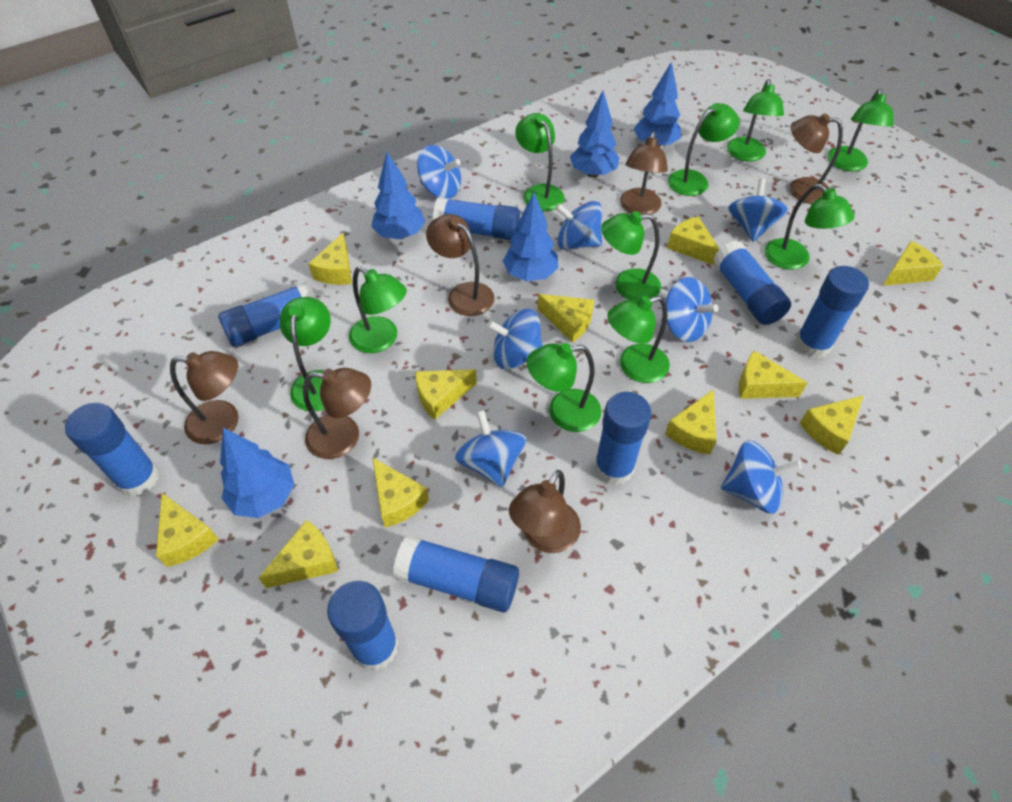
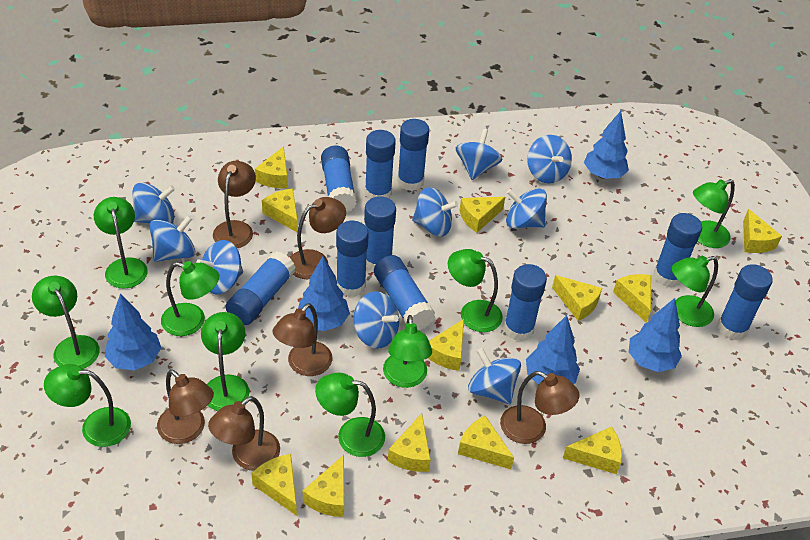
blue glue stick: [65,403,159,497] [218,282,316,347] [327,581,399,671] [393,535,519,612] [433,197,520,240] [594,392,651,486] [713,240,791,325] [795,266,869,358] = 8 -> [226,251,296,325] [321,146,357,213] [336,221,369,297] [364,196,396,271] [365,130,396,199] [374,255,435,330] [397,119,429,191] [504,264,547,341] [653,213,702,287] [718,264,773,340] = 10
blue spinning top: [417,145,461,199] [455,410,527,487] [487,309,543,369] [556,201,602,250] [665,277,718,342] [721,440,802,514] [728,178,788,242] = 7 -> [133,182,175,223] [150,215,195,262] [196,240,243,295] [353,291,399,349] [412,187,458,236] [456,129,503,180] [468,348,521,404] [506,188,547,229] [527,135,572,184] = 9
yellow cheese: [156,493,219,567] [258,520,338,588] [308,233,352,285] [372,457,429,528] [415,369,477,420] [537,294,594,343] [665,389,716,454] [667,216,719,266] [739,350,808,399] [800,395,864,455] [883,241,944,286] = 11 -> [251,454,297,516] [255,146,288,188] [262,189,298,232] [303,455,344,517] [388,413,431,472] [428,319,464,371] [458,416,514,469] [460,197,505,233] [552,275,602,321] [563,427,622,474] [613,274,651,323] [743,209,782,253] = 12

